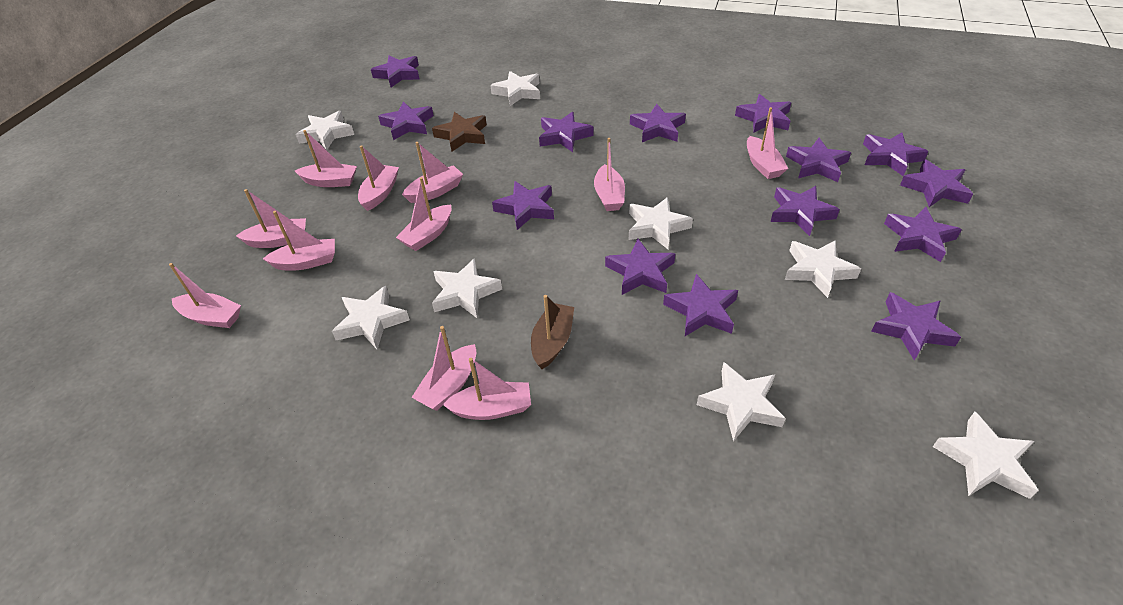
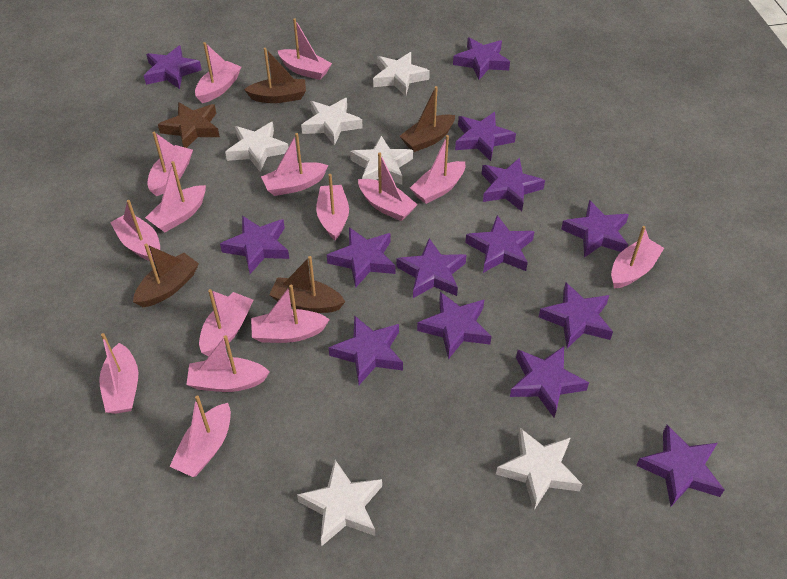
brown boat: [531,295,574,369] = 1 -> [133,244,199,307] [244,48,306,103] [269,256,345,313] [400,86,455,152] = 4
pink boat: [169,263,241,328] [236,189,306,248] [263,211,335,271] [295,130,357,187] [358,145,399,211] [396,177,451,251] [402,142,463,203] [412,326,476,411] [442,358,531,420] [594,138,625,211] [747,107,788,179] = 11 -> [99,333,138,414] [110,200,160,262] [145,161,206,232] [147,132,193,196] [169,395,231,477] [186,335,270,392] [195,42,241,103] [199,289,253,356] [251,285,330,343] [261,133,328,196] [278,18,332,80] [316,174,349,240] [358,153,418,221] [410,135,465,204] [611,226,664,289] = 15
white star: [296,111,354,150] [332,286,410,349] [432,258,502,318] [490,71,540,106] [629,197,693,249] [697,362,786,442] [785,240,861,298] [933,412,1039,499] = 8 -> [225,122,289,172] [297,460,382,546] [301,98,363,146] [350,136,413,185] [373,52,430,96] [496,428,582,510] = 6

